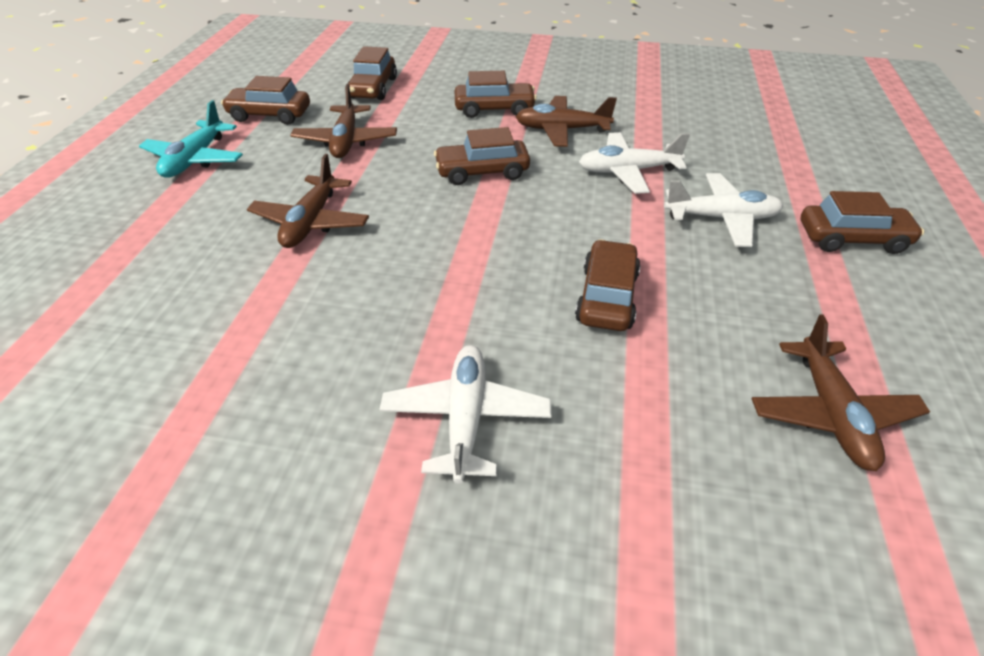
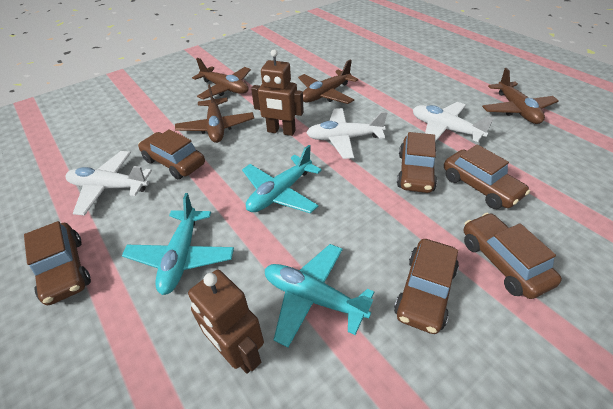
brown robot: none = 0 -> [188,270,264,374] [251,50,304,136] = 2
turquoise plane: [139,100,243,178] = 1 -> [122,193,234,295] [242,145,322,213] [265,244,374,348] = 3

